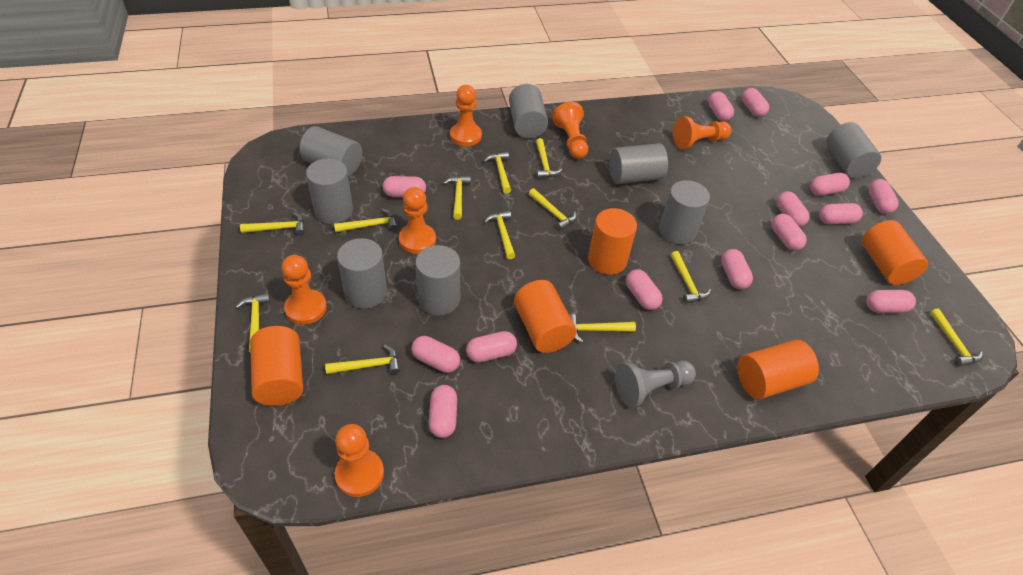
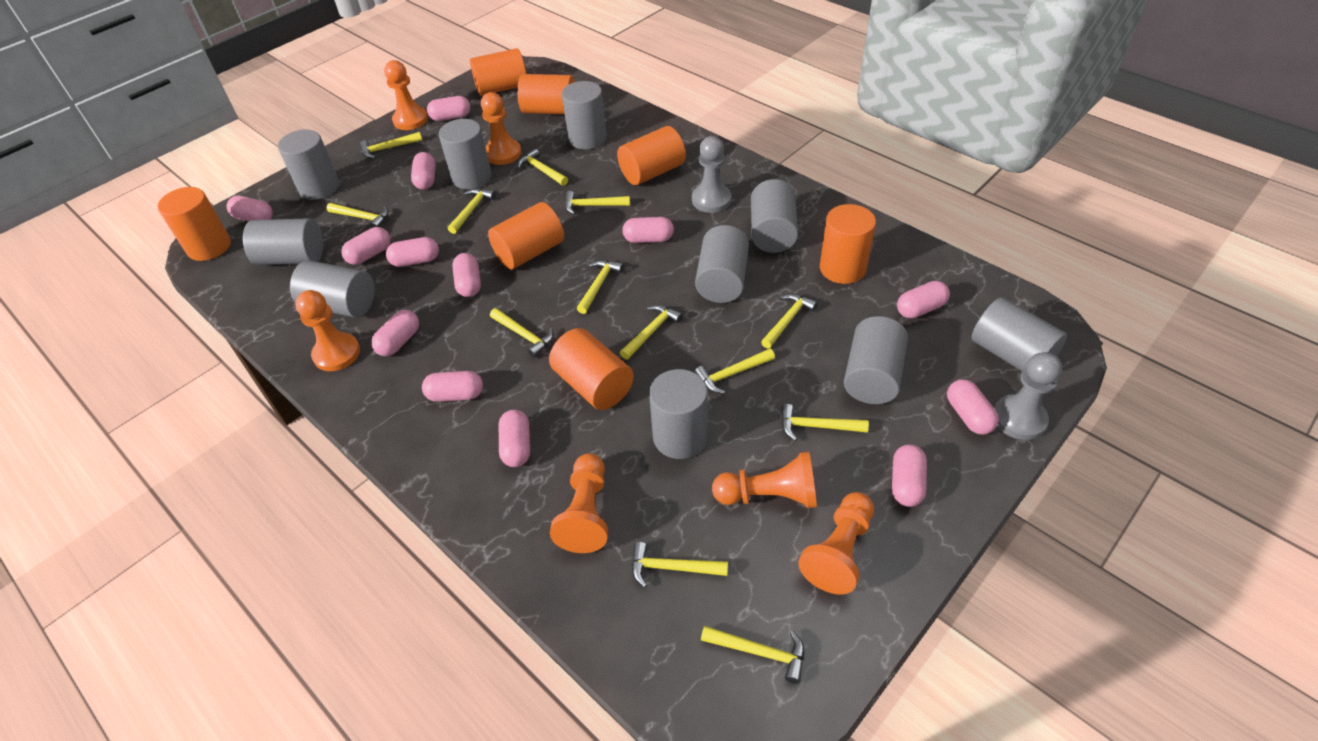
grey cylinder: [299,126,362,177] [306,158,353,224] [337,238,387,309] [415,245,460,315] [509,84,548,138] [609,143,668,184] [659,180,710,244] [826,122,881,178] = 8 -> [243,218,323,265] [278,130,339,200] [290,260,375,318] [439,119,492,189] [562,81,607,149] [649,369,708,459] [695,225,749,303] [751,179,798,253] [844,316,908,404] [972,297,1067,371] = 10
grey pawn: [615,360,696,407] = 1 -> [692,136,731,213] [994,352,1062,440] = 2
orange cylinder: [250,326,303,406] [514,280,576,353] [588,208,637,275] [737,340,819,399] [862,220,928,285] = 5 -> [158,187,231,261] [470,48,527,96] [488,202,564,269] [517,74,575,114] [549,328,634,410] [617,126,686,185] [820,204,876,284] = 7
pink capsule: [383,176,426,197] [411,336,460,373] [429,385,457,438] [466,331,517,363] [626,269,663,310] [708,91,734,121] [721,249,753,289] [742,88,769,117] [772,214,807,251] [776,191,810,227] [810,173,850,196] [819,203,863,224] [866,290,916,313] [868,179,899,214] = 14 -> [227,196,273,222] [341,227,391,265] [371,310,419,356] [386,237,439,267] [411,152,436,190] [422,371,483,402] [427,96,470,121] [452,253,481,297] [499,410,530,467] [622,217,674,243] [892,444,927,507] [897,281,950,318] [947,379,999,435] = 13
yellow hammer: [236,293,270,353] [240,212,305,235] [325,344,400,374] [334,209,398,232] [444,176,471,220] [484,152,511,194] [484,211,515,259] [529,188,576,231] [536,138,562,178] [569,314,636,343] [671,251,711,304] [930,309,982,366] = 12 -> [326,203,389,228] [359,132,422,158] [448,188,496,234] [490,308,554,358] [517,149,568,186] [565,191,630,215] [577,260,624,314] [620,305,683,360] [632,542,728,588] [695,348,775,394] [701,626,804,684] [761,294,818,349] [781,404,869,441] = 13

